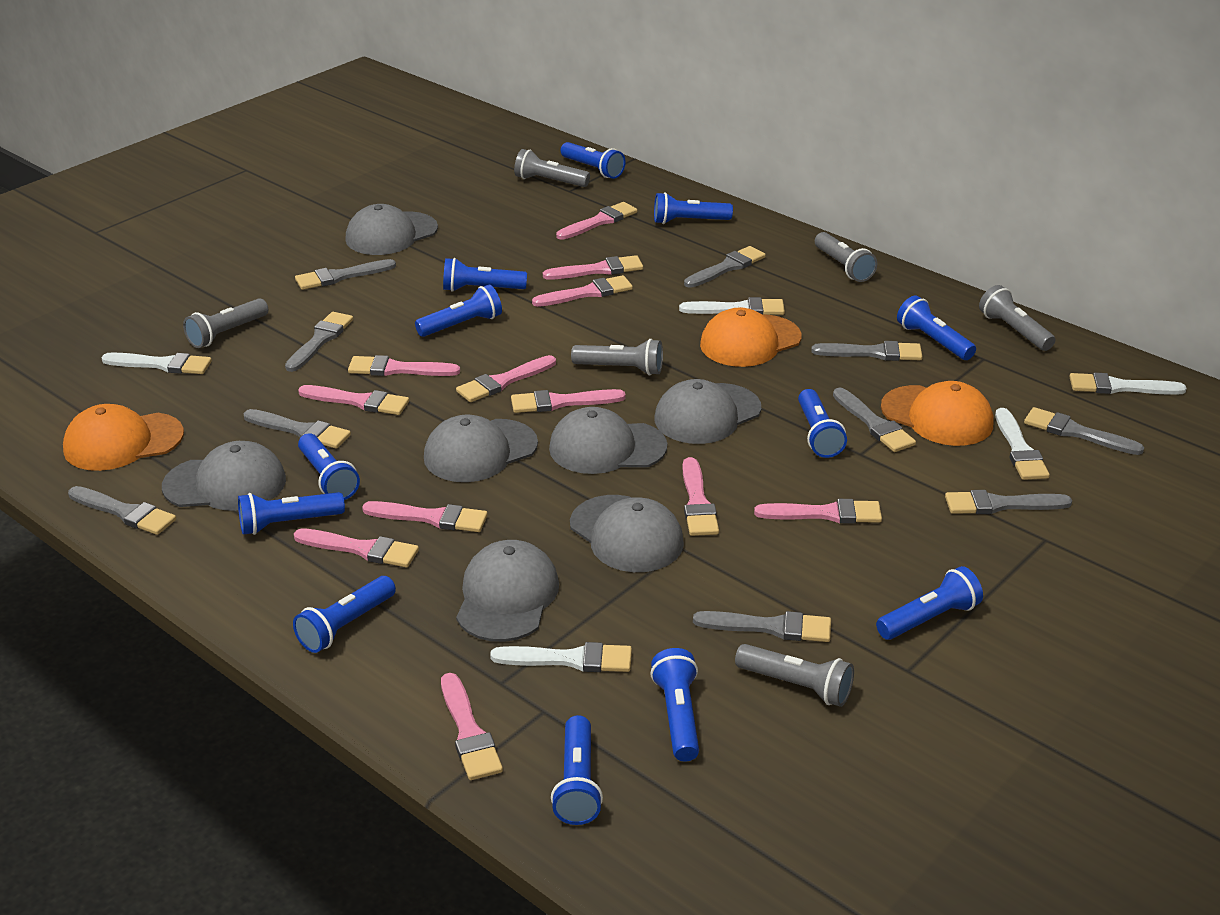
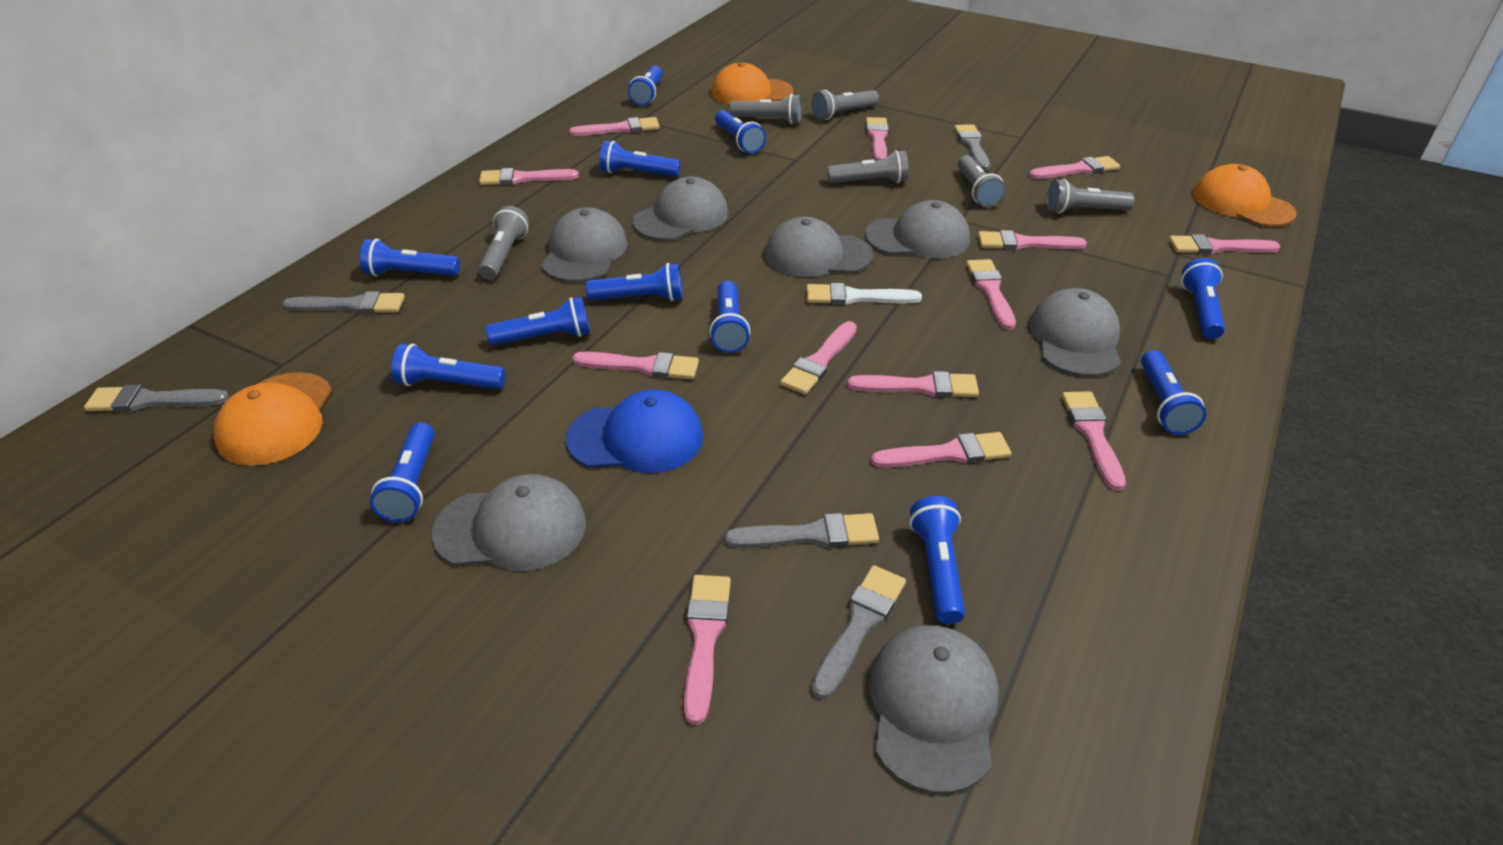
blue cap: none = 0 -> [566,389,704,473] = 1
grey brush: [68,486,176,535] [243,409,351,449] [285,312,353,372] [295,259,396,290] [684,246,766,288] [693,611,831,642] [811,341,922,361] [833,388,916,452] [945,490,1072,514] [1024,407,1144,455] = 10 -> [84,385,229,412] [282,291,405,314] [725,513,879,548] [811,565,906,699] [954,124,990,171] = 5
pink brush: [294,528,419,567] [298,385,409,415] [348,355,460,376] [362,501,488,532] [441,673,503,780] [456,355,556,402] [511,389,626,413] [532,275,633,307] [543,255,643,280] [556,202,638,240] [682,457,719,536] [754,499,882,524] = 12 -> [479,168,579,185] [569,117,660,136] [572,352,699,379] [684,575,731,725] [780,321,857,394] [847,371,979,398] [866,117,889,160] [871,432,1011,468] [966,259,1016,330] [978,230,1087,250] [1029,156,1120,179] [1062,391,1126,491] [1169,234,1280,254] = 13
white brush: [101,352,212,374] [490,642,632,672] [679,297,785,315] [995,408,1050,480] [1069,373,1187,395] = 5 -> [806,283,922,305] = 1

